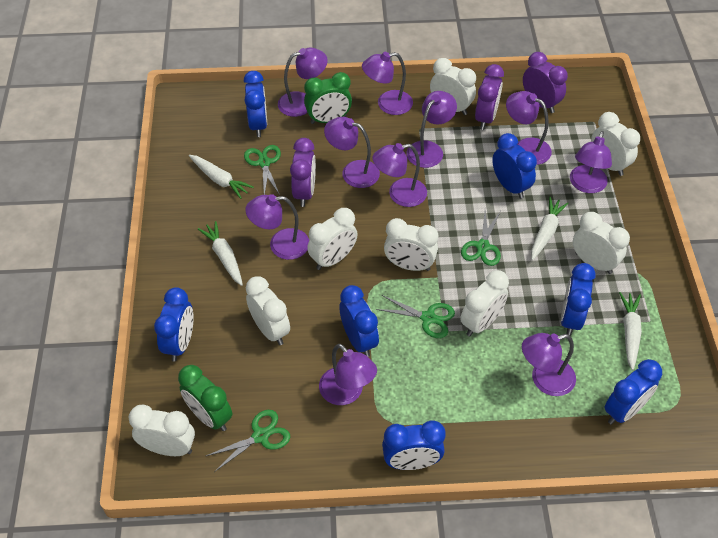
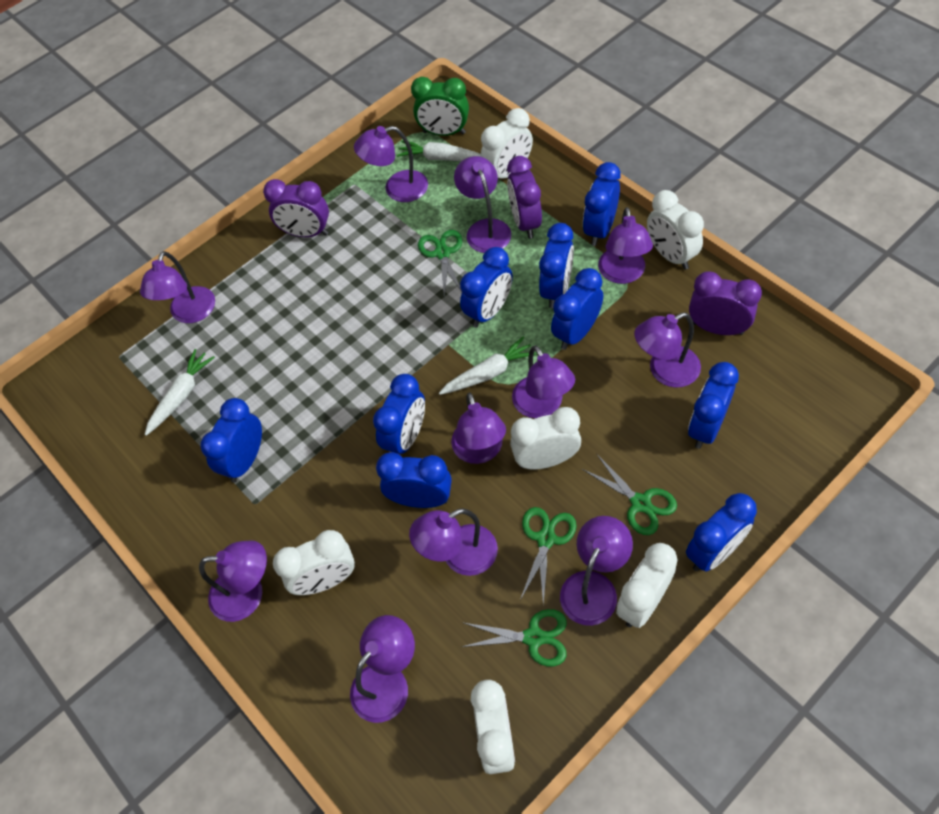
blue clock: [154,287,194,362] [244,71,267,137] [339,285,379,357] [382,420,446,470] [492,133,537,199] [561,263,596,336] [604,359,662,425] = 7 -> [201,398,262,483] [373,374,425,454] [376,452,452,508] [460,247,513,328] [539,223,574,308] [551,268,603,350] [583,162,621,246] [686,493,757,571] [688,362,739,449] = 9
green clock: [178,365,233,431] [304,72,352,124] = 2 -> [411,77,469,136] = 1
purple lamp: [246,194,309,260] [278,48,328,117] [319,344,377,405] [324,117,380,188] [362,52,413,115] [373,143,427,207] [406,91,457,168] [506,91,552,165] [522,333,576,396] [570,131,612,193] = 10 -> [140,251,215,323] [199,540,267,622] [350,615,415,723] [354,126,428,202] [409,508,498,576] [451,393,506,464] [454,156,511,253] [512,345,575,418] [560,516,633,626] [598,207,653,284] [634,313,701,388] = 11
white carrot: [189,155,254,199] [198,221,243,286] [531,197,569,260] [619,292,642,370] = 4 -> [145,349,215,436] [397,140,480,161] [439,336,537,395] = 3
white clock: [128,405,195,456] [246,276,290,345] [307,208,358,270] [384,218,438,271] [430,58,476,115] [460,270,509,337] [573,212,630,274] [591,112,640,176] = 8 -> [273,530,355,595] [471,680,515,774] [480,108,533,179] [510,407,581,470] [616,543,678,628] [647,190,704,270] = 6

